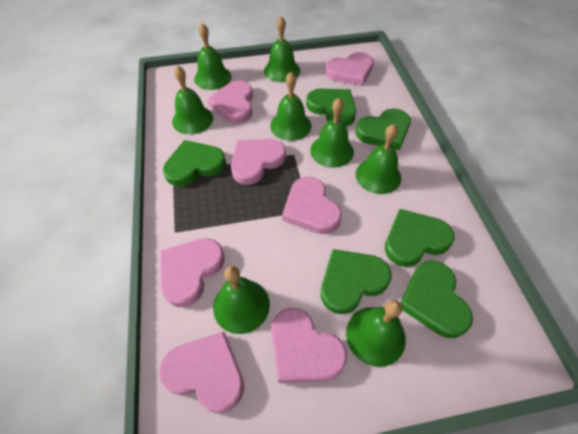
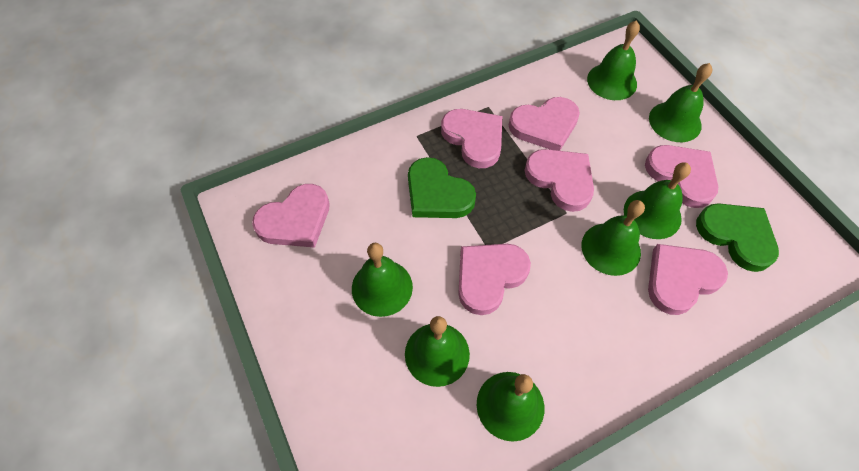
green bell: [172,66,213,134] [194,23,231,90] [213,266,270,334] [264,16,300,82] [270,72,312,141] [310,98,354,168] [346,300,406,367] [355,124,401,194] = 8 -> [352,243,413,317] [405,316,470,387] [477,372,544,442] [581,200,645,276] [587,20,640,100] [624,162,691,239] [649,63,712,142] = 7
green heart: [163,140,226,187] [306,89,356,126] [321,249,392,314] [355,108,411,150] [385,209,454,267] [401,261,473,338] = 6 -> [408,157,476,218] [696,203,779,272] = 2

